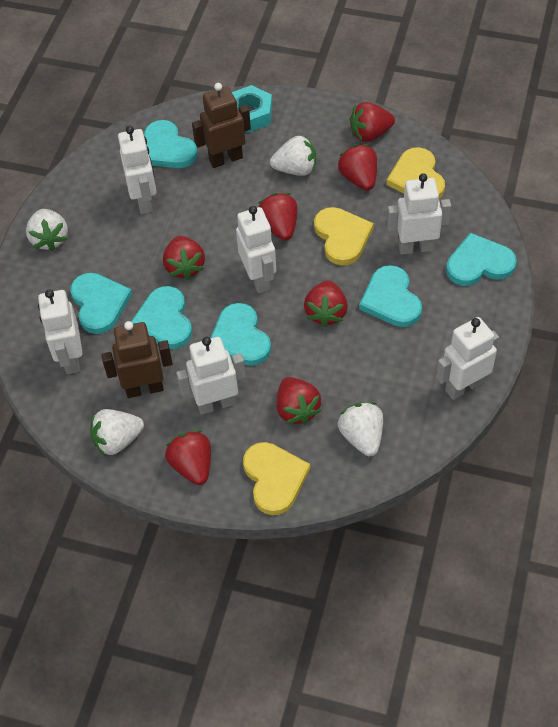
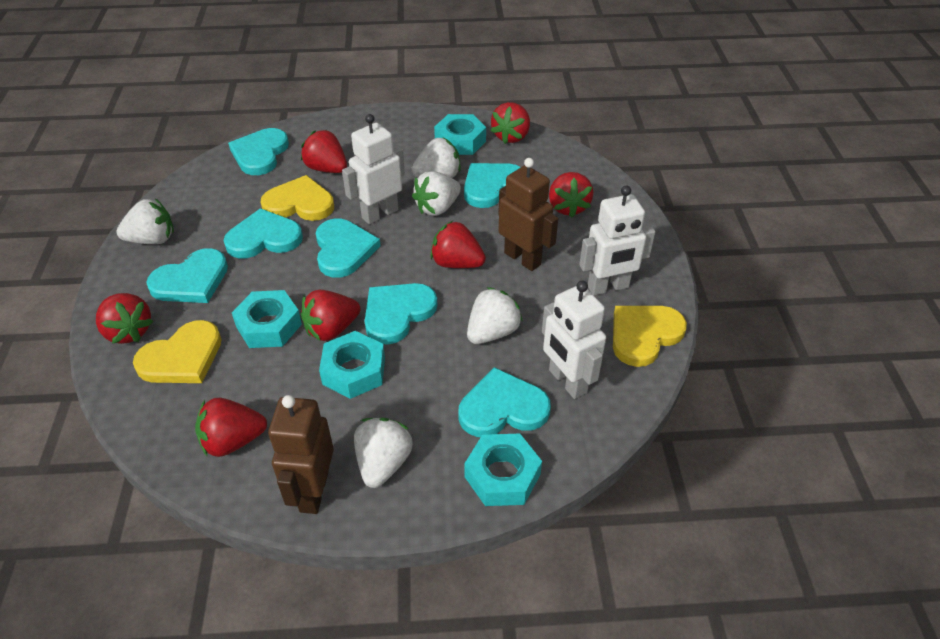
turquoise heart: [71,273,132,334] [131,286,192,349] [144,120,197,168] [210,303,271,366] [359,265,422,327] [446,233,517,286] = 6 -> [146,248,228,303] [224,208,303,258] [228,128,289,175] [316,218,380,278] [365,283,438,344] [458,367,551,437] [464,163,521,208] = 7
turquoise nut: [232,85,272,133] = 1 -> [232,290,302,348] [319,331,385,399] [434,114,486,155] [464,433,542,506] = 4
white robot: [38,289,82,374] [118,126,157,214] [176,337,246,415] [236,206,276,293] [387,173,451,255] [436,317,499,400] = 6 -> [342,114,405,224] [542,281,606,399] [579,185,655,295] = 3
white strawberry: [26,209,68,251] [90,409,144,456] [270,135,316,176] [338,402,383,456] = 4 -> [116,199,174,244] [354,418,413,488] [411,138,461,178] [412,171,461,216] [467,287,523,344] = 5

